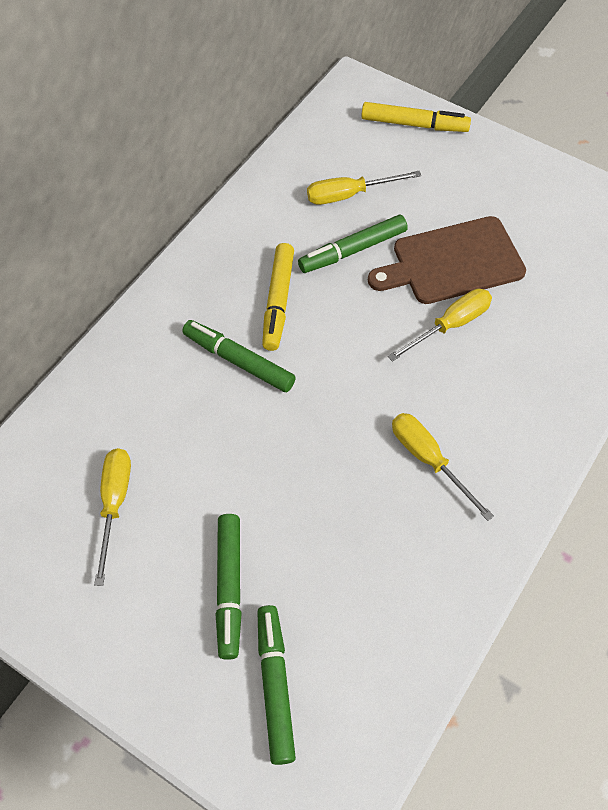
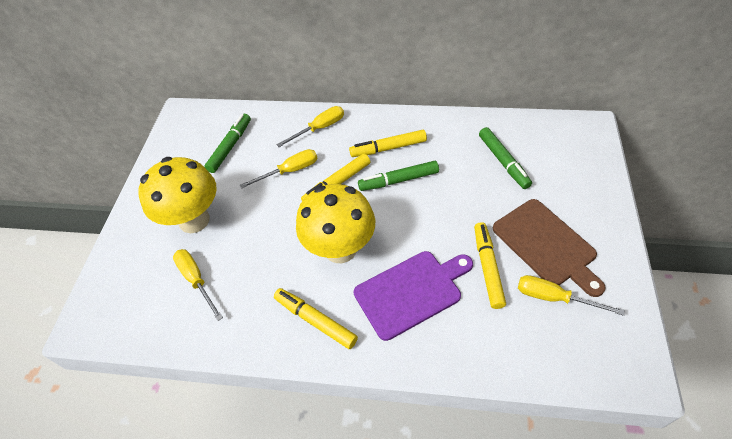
green marker: [182,320,296,392] [215,514,242,660] [258,605,296,765] [298,215,408,273] = 4 -> [204,114,251,173] [358,161,439,191] [479,127,532,189] = 3
purple cutting board: none = 0 -> [354,251,473,341] = 1
yellow marker: [262,243,294,351] [361,102,471,132] = 2 -> [274,288,358,349] [301,153,370,201] [349,130,427,157] [474,222,506,309] = 4
yellow mushroom: none = 0 -> [138,157,217,233] [296,184,375,263] = 2

